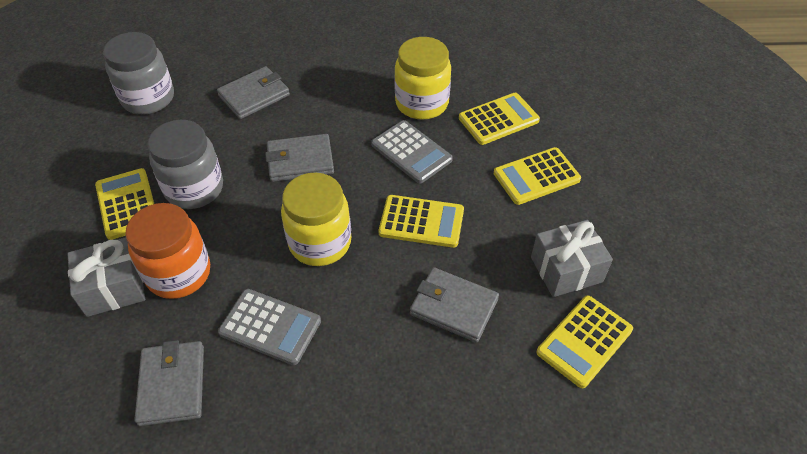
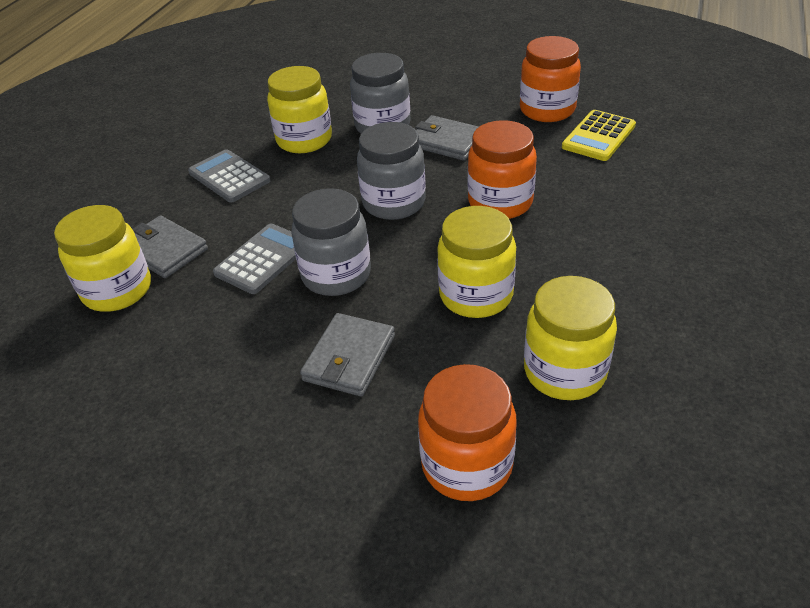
grey gift: [67,237,145,317] [531,220,613,297] = 2 -> none = 0
grey jar: [103,32,174,114] [148,120,223,209] = 2 -> [291,188,371,296] [350,53,411,134] [357,122,426,220] = 3
grey wallet: [134,340,204,426] [217,66,290,119] [265,134,334,182] [410,267,499,343] = 4 -> [133,215,208,278] [300,313,395,396] [415,115,479,161] = 3
orange jar: [125,203,210,299] = 1 -> [418,364,517,501] [468,120,537,219] [520,36,581,122] = 3
yellow calculator: [95,168,154,240] [379,195,464,248] [459,93,540,145] [494,147,581,205] [537,295,633,388] = 5 -> [562,110,636,161] = 1
yellow jar: [281,173,351,266] [394,37,451,120] = 2 -> [54,205,151,312] [267,66,332,153] [437,206,516,318] [524,276,617,400] = 4

